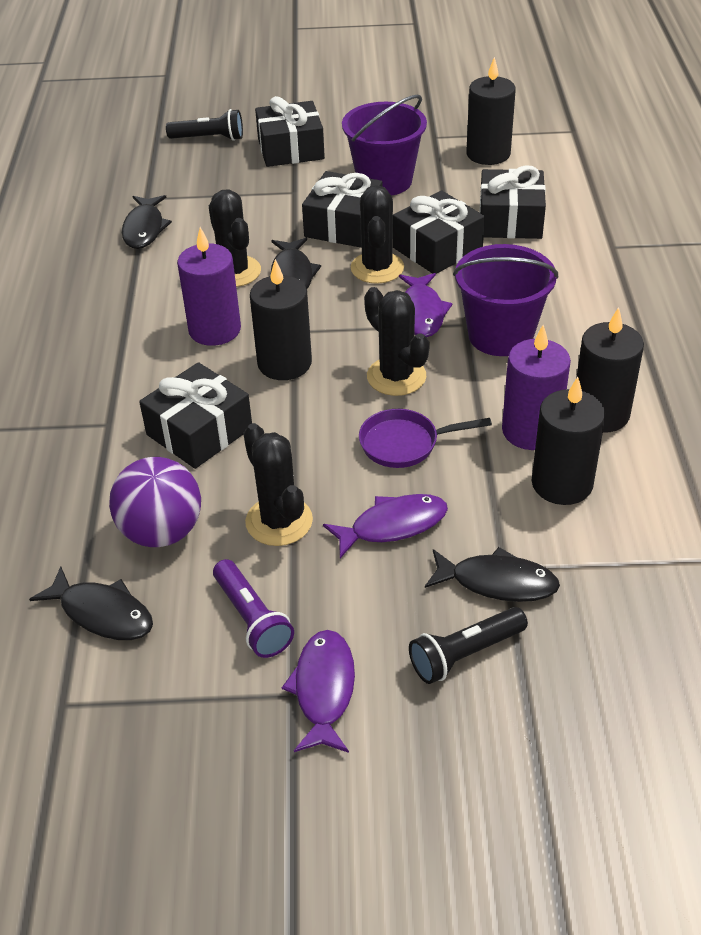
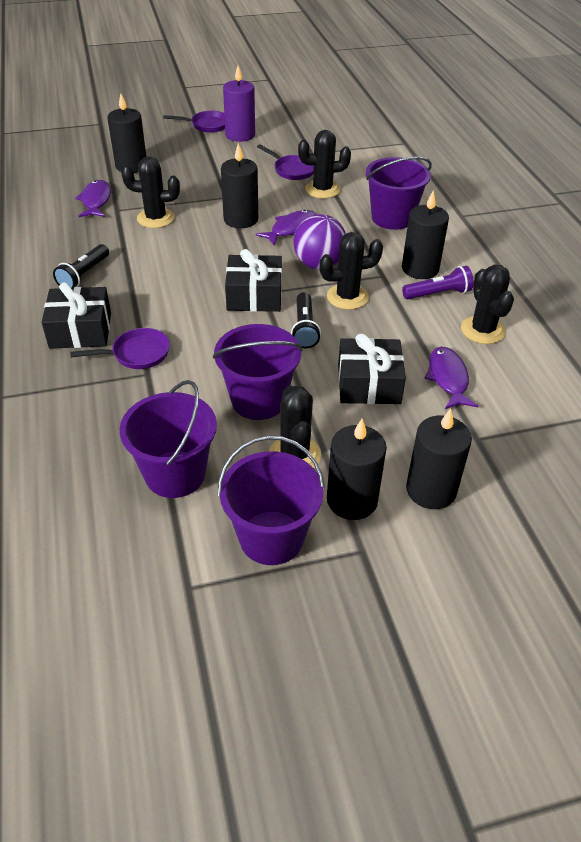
black cactus: [209,189,261,287] [243,423,313,546] [351,185,404,284] [364,287,430,396] = 4 -> [121,157,180,228] [269,385,321,468] [298,130,351,198] [319,232,383,310] [461,265,514,344] = 5
black candle: [250,259,312,380] [466,57,516,165] [531,377,606,505] [576,307,644,433] = 4 -> [107,94,146,173] [221,143,258,228] [327,419,387,520] [402,190,449,279] [406,408,472,509] = 5
black fish: [29,566,153,640] [122,195,172,249] [271,238,321,289] [425,547,560,602] = 4 -> none = 0
black gift: [139,362,252,469] [255,96,325,167] [302,171,382,248] [393,190,485,274] [479,165,546,239] = 5 -> [42,282,111,349] [225,249,282,312] [338,334,406,404] = 3
purple bucket: [342,95,427,196] [453,244,558,356] = 2 -> [120,380,217,498] [213,324,302,420] [218,435,325,565] [365,157,432,230] = 4
purple candle: [177,227,241,346] [502,325,571,450] = 2 -> [223,66,255,142] = 1
purple pan: [359,409,492,468] = 1 -> [70,328,170,369] [163,111,225,133] [257,144,314,180] = 3

